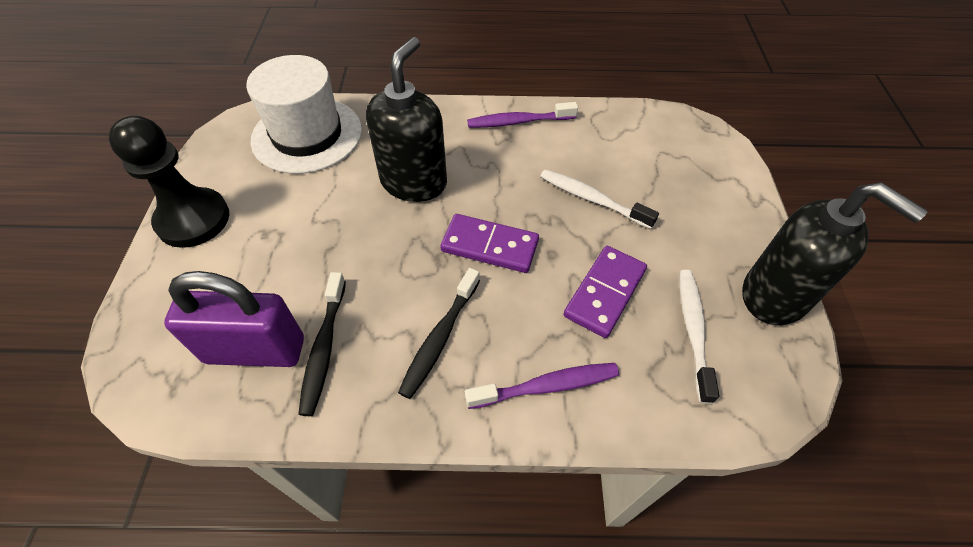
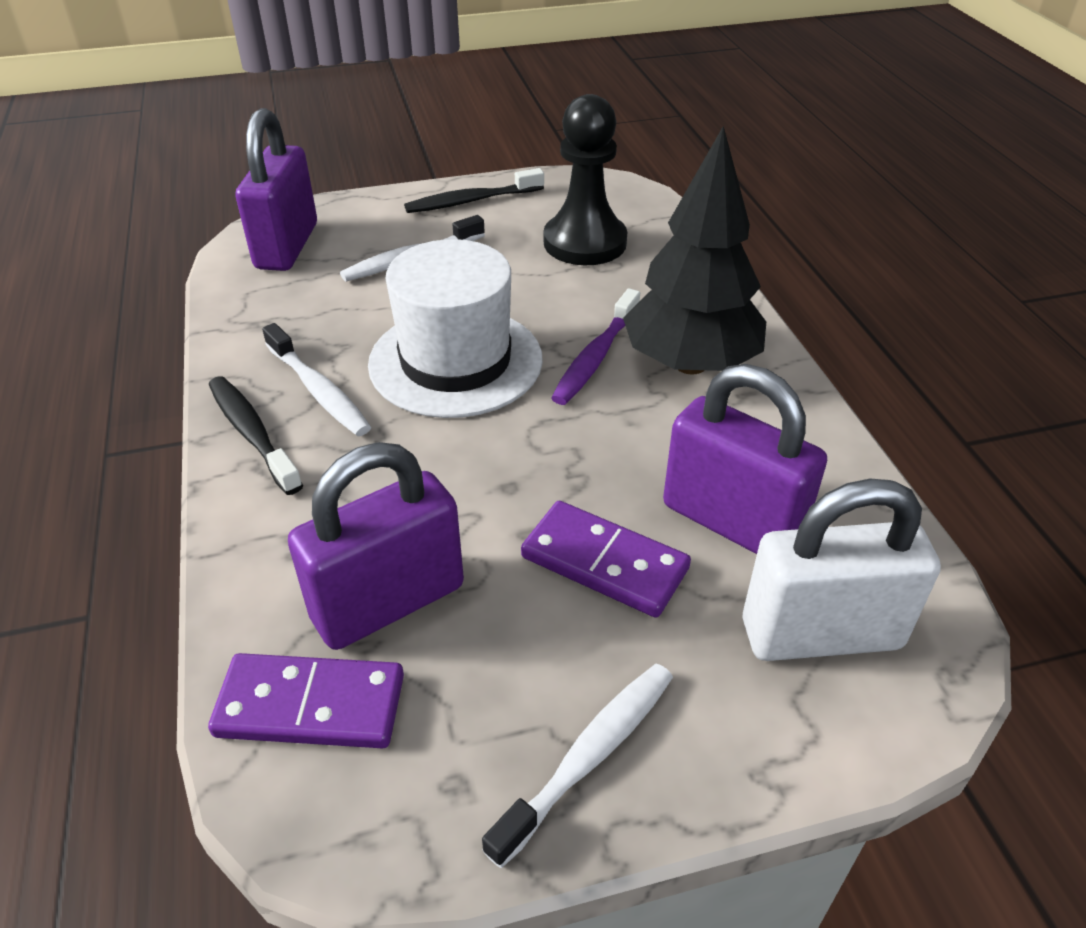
black soap dispenser: [366,37,447,202] [742,182,928,325] = 2 -> none = 0
black tree: none = 0 -> [623,126,766,375] = 1
purple padlock: [164,271,304,367] = 1 -> [235,108,317,271] [288,442,464,650] [663,364,827,554] = 3
purple toothbrush: [465,363,619,409] [467,102,578,128] = 2 -> [551,288,640,405] = 1
white padlock: none = 0 -> [743,478,941,661] = 1
white toothbrush: [540,169,659,229] [679,270,719,404] = 2 -> [262,323,371,436] [340,215,485,282] [482,663,673,868] = 3

